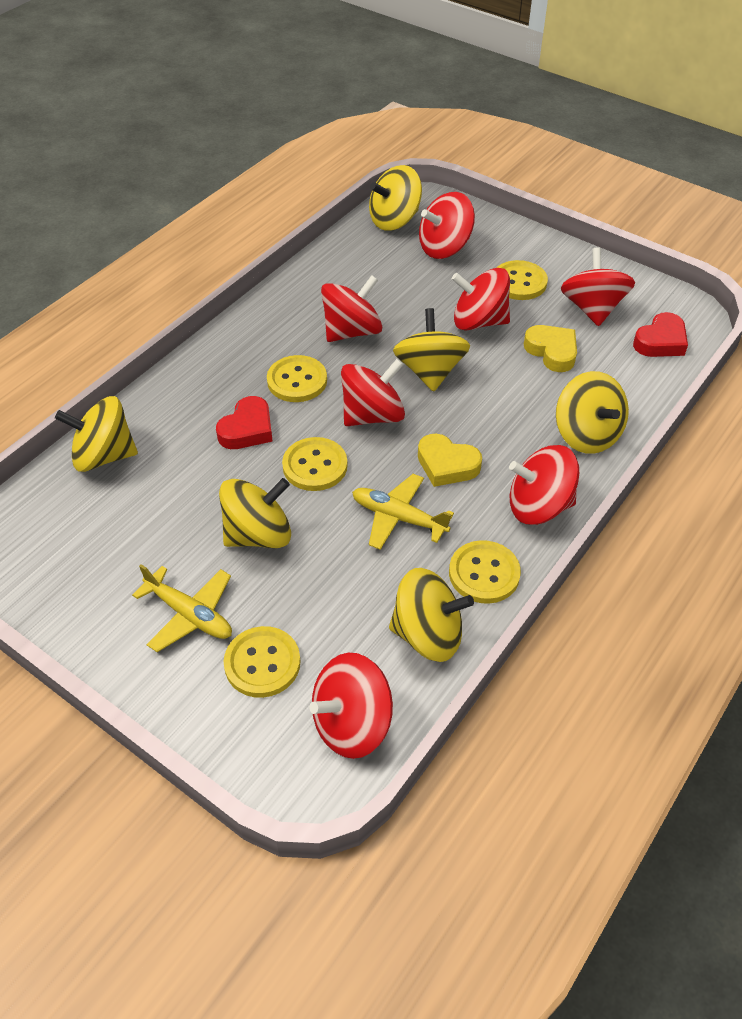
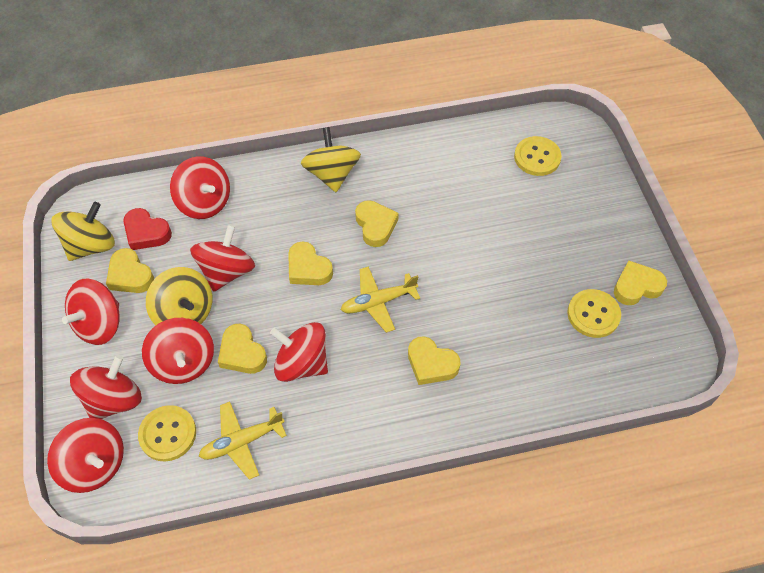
red heart: [216,396,273,449] [633,312,688,357] = 2 -> [123,208,172,250] = 1
yellow button: [224,626,300,698] [267,355,327,402] [282,437,347,491] [449,540,521,604] [497,260,548,300] = 5 -> [138,405,196,462] [514,136,562,176] [567,289,621,338] = 3
yellow heart: [418,434,482,487] [524,325,577,372] = 2 -> [106,248,154,293] [218,324,267,374] [288,241,333,285] [355,200,399,247] [408,336,461,385] [614,260,667,305] = 6
yellow spinning top: [55,396,138,472] [219,478,291,548] [369,165,422,231] [389,568,474,662] [393,308,470,392] [556,371,629,454] = 6 -> [51,202,115,261] [146,267,212,325] [301,127,361,192] = 3

